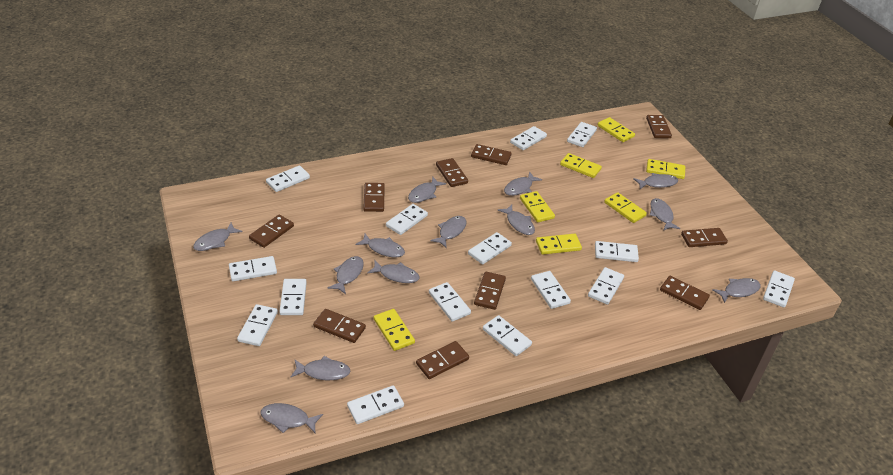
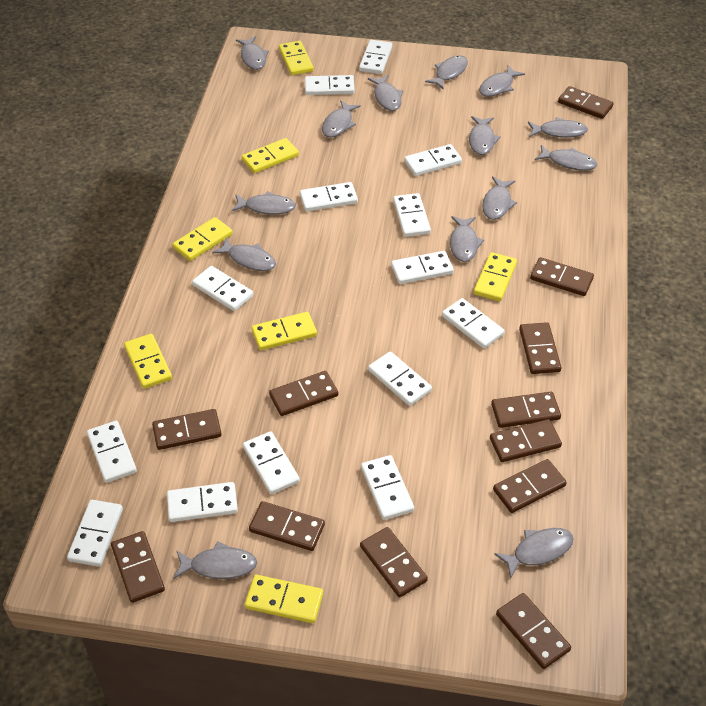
brown domino: [249,215,294,248] [313,309,366,343] [363,183,385,212] [416,341,469,379] [436,158,468,187] [471,144,512,165] [474,272,506,310] [646,115,672,138] [660,276,710,310] [681,228,728,247] = 10 -> [111,531,165,603] [152,409,222,450] [249,501,325,551] [269,371,338,416] [360,527,428,598] [490,419,562,462] [491,392,561,428] [493,459,567,513] [496,593,571,669] [519,322,561,374] [530,257,594,296] [558,86,614,119] = 12
grey fish: [193,223,243,251] [260,403,323,433] [291,356,351,380] [327,256,364,294] [356,234,405,257] [367,261,420,283] [408,177,446,203] [430,216,466,248] [497,205,535,235] [504,171,542,196] [633,173,678,189] [650,198,681,231] [712,278,761,303] = 13 -> [174,541,257,579] [212,238,276,271] [231,191,296,215] [236,36,269,70] [322,100,361,137] [368,75,403,111] [425,55,468,90] [450,216,484,262] [469,116,501,155] [479,66,525,97] [482,177,517,220] [494,528,574,579] [528,117,588,138] [535,145,597,171] = 14
white domino: [229,256,277,281] [237,304,278,346] [266,165,310,192] [279,279,307,315] [347,385,404,424] [386,204,428,235] [429,282,471,322] [468,232,512,264] [483,315,532,356] [510,126,547,150] [531,271,571,309] [567,122,597,147] [588,267,624,305] [595,241,639,262] [763,271,795,307] = 15 -> [67,500,123,567] [87,421,137,483] [167,482,238,522] [192,266,253,311] [243,431,300,494] [300,182,358,212] [305,75,355,95] [359,40,392,74] [361,455,414,520] [368,351,432,406] [391,251,454,284] [393,193,431,237] [404,144,462,176] [442,298,504,348] = 14

